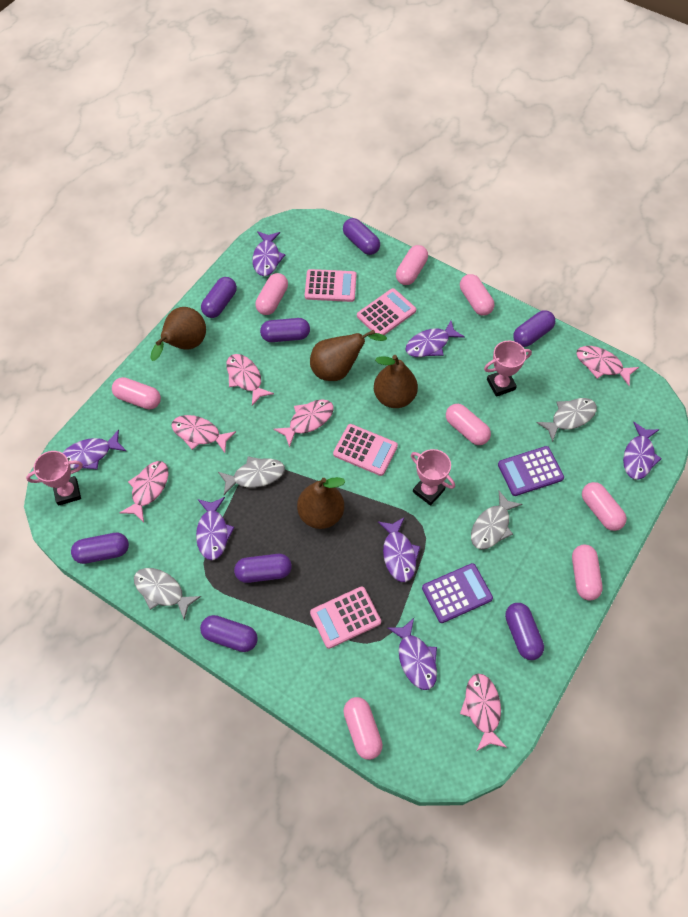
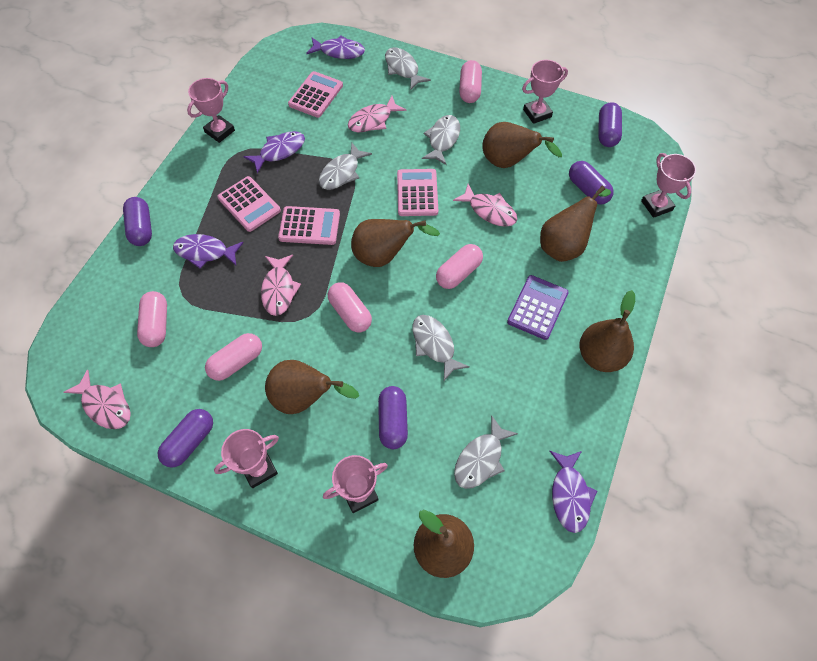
brown pear: [150,307,206,361] [297,477,346,529] [310,330,387,381] [374,355,418,408] = 4 -> [265,360,359,414] [351,219,440,267] [414,510,474,578] [482,122,562,168] [540,186,611,262] [580,290,635,372] = 6
grey fish: [134,568,201,620] [218,456,285,495] [471,491,522,550] [536,398,597,442] = 4 -> [319,142,372,190] [385,47,431,90] [412,315,470,381] [422,115,460,165] [454,415,518,489] = 5
pink capsule: [112,377,161,410] [256,273,288,315] [343,697,383,760] [396,245,428,285] [446,404,491,445] [460,274,494,316] [572,544,603,600] [582,482,627,531] = 8 -> [137,291,167,347] [205,333,262,381] [328,283,372,332] [436,244,483,289] [459,60,482,103] = 5
pink fish: [119,461,169,522] [171,415,236,453] [226,354,274,406] [274,400,334,448] [460,674,507,751] [576,346,639,386] = 6 -> [64,369,131,429] [261,255,301,316] [348,96,406,132] [453,184,517,227] = 4
pink trophy: [26,451,83,506] [411,449,455,506] [484,341,532,397] = 3 -> [187,78,235,143] [214,429,279,488] [323,455,388,513] [522,60,568,124] [641,153,696,218] = 5
purple calculator: [422,563,493,623] [498,446,564,496] = 2 -> [507,275,569,340] = 1
purple capsule: [71,533,129,564] [200,615,258,652] [201,277,237,318] [234,554,292,583] [260,318,310,342] [343,218,380,255] [505,603,544,660] [513,310,555,347] = 8 -> [123,197,152,246] [158,409,213,468] [378,386,408,449] [569,161,614,205] [598,102,622,147] = 5
purple fish: [62,429,126,469] [196,497,235,560] [253,231,285,276] [378,517,421,582] [388,618,437,690] [405,320,465,357] [623,422,662,480] = 7 -> [173,234,244,269] [243,131,305,173] [306,36,365,59] [550,451,597,533] = 4

